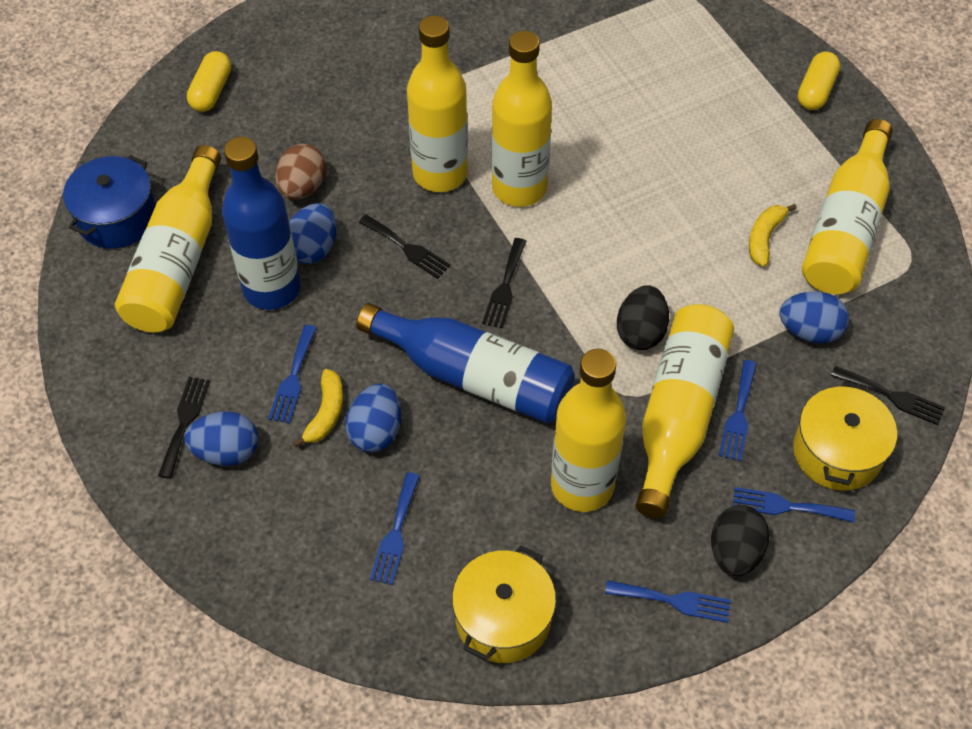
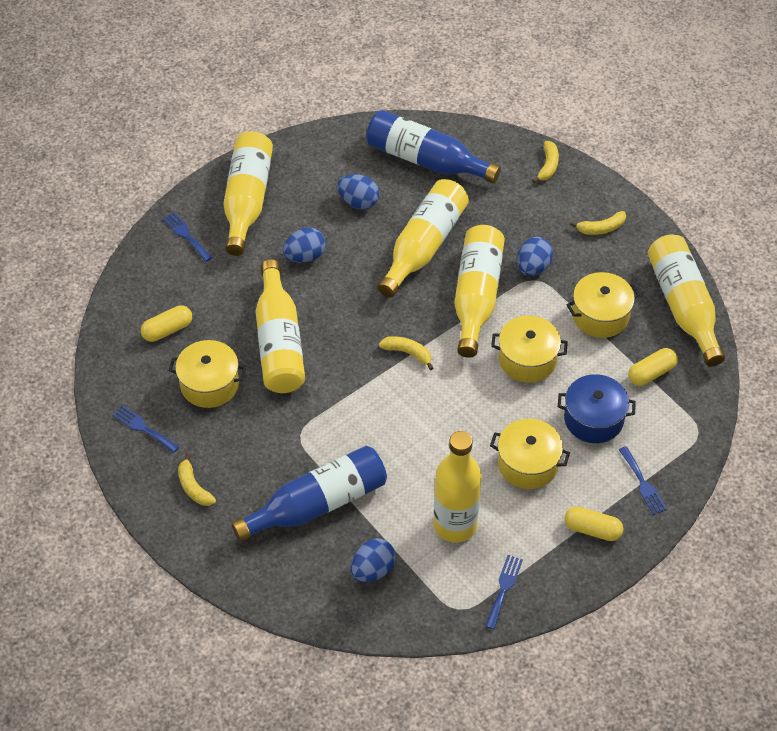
black egg: [617,285,669,350] [711,505,769,576] = 2 -> none = 0
black fork: [158,377,210,479] [359,215,451,279] [482,238,526,328] [831,366,945,425] = 4 -> none = 0
blue fork: [268,325,317,424] [370,472,420,585] [605,580,731,623] [719,360,757,461] [733,487,855,523] = 5 -> [113,405,179,453] [163,212,212,262] [485,555,523,630] [619,446,667,515] = 4
brown egg: [275,144,327,200] = 1 -> none = 0
yellow banana: [293,369,343,447] [749,204,797,267] = 2 -> [178,453,216,506] [379,336,433,370] [532,141,559,183] [570,211,626,235] = 4
yellow capsule: [187,51,231,112] [798,51,840,110] = 2 -> [141,305,192,342] [565,506,624,541] [628,348,678,386] = 3
yellow pot: [452,545,556,663] [793,381,897,490] = 2 -> [169,340,246,408] [490,419,570,489] [491,316,568,383] [567,272,640,338] = 4

